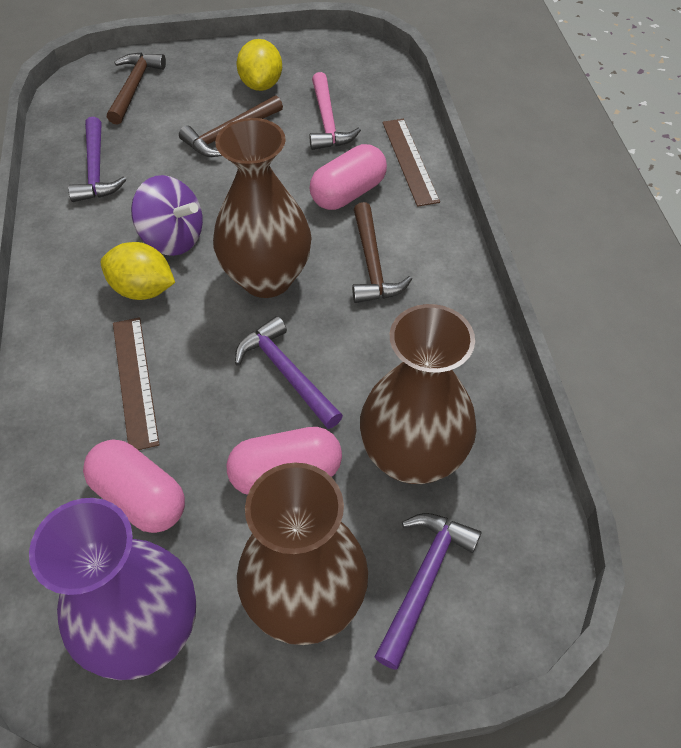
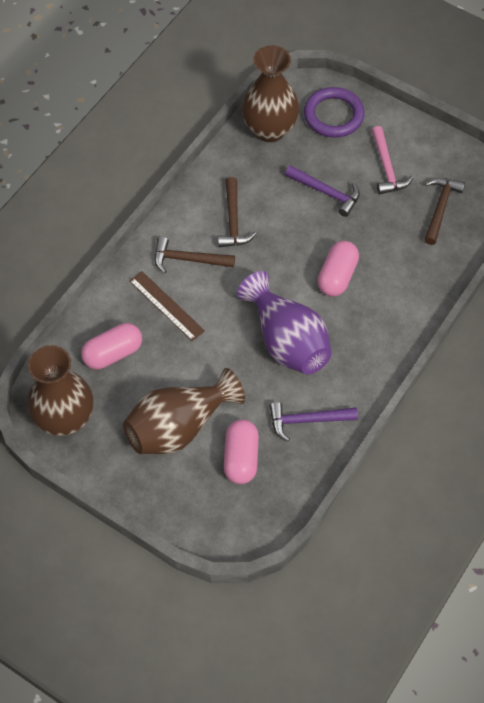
brown ruler: [113,317,159,450] [383,119,440,207] = 2 -> [129,271,205,341] = 1
purple hammer: [68,117,126,202] [235,316,343,429] [375,513,482,670] = 3 -> [269,402,358,442] [285,165,360,217] = 2
purple ring: none = 0 -> [304,87,365,138] = 1
purple spinning top: [131,175,203,256] = 1 -> none = 0
yellow lemon: [101,242,175,300] [236,39,282,91] = 2 -> none = 0

